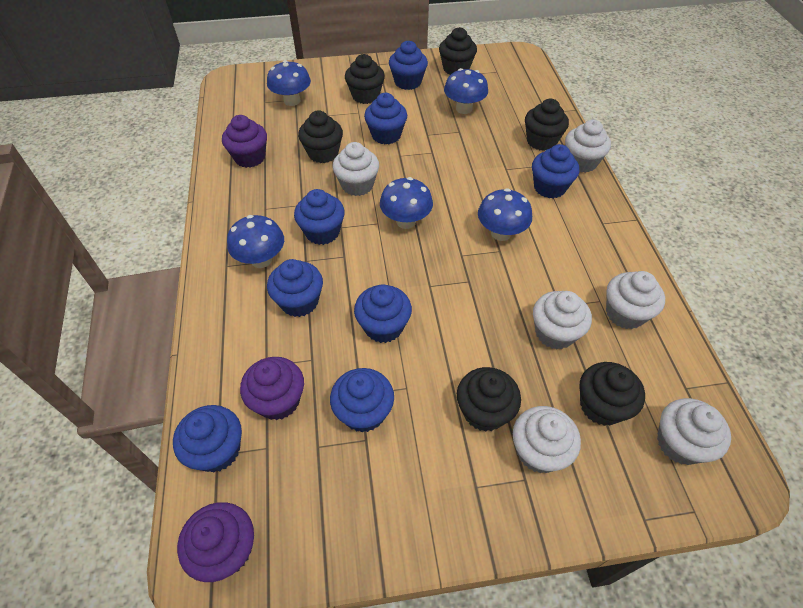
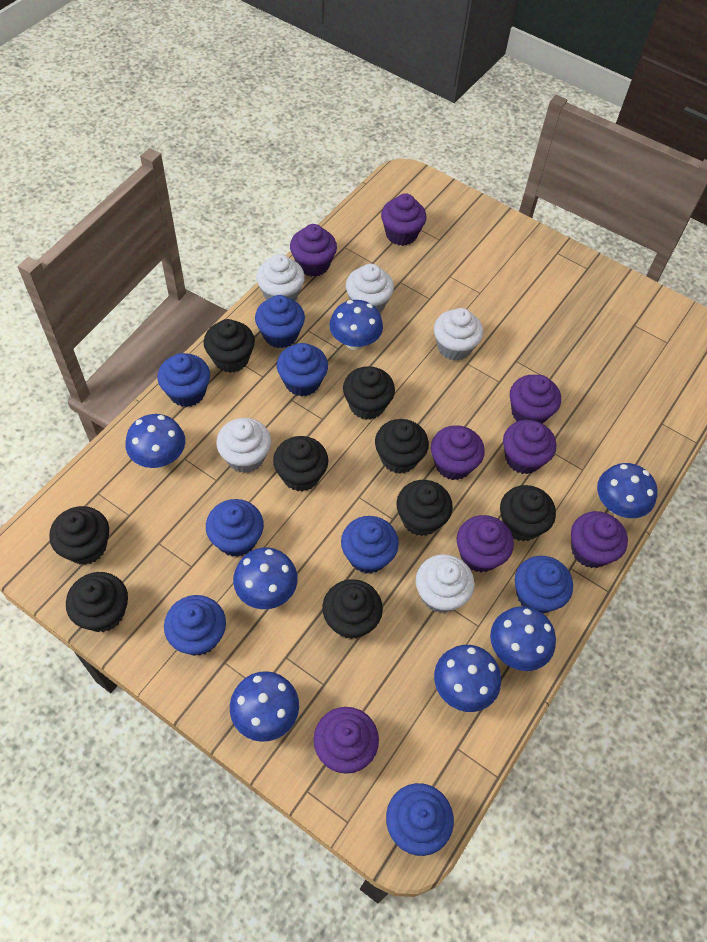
black cupcake: [298,110,343,163] [345,54,385,104] [439,27,477,75] [457,367,521,432] [525,99,569,151] [579,362,645,426] = 6 -> [49,506,109,565] [66,572,128,632] [204,319,255,373] [273,436,328,492] [322,579,383,639] [343,366,395,420] [375,419,429,474] [396,480,453,536] [500,485,556,542] = 9
blue mushroom: [227,215,284,268] [267,60,311,106] [380,177,433,229] [444,68,488,114] [478,188,532,241] = 5 -> [126,414,185,468] [230,671,299,742] [233,548,298,609] [329,300,383,350] [434,645,501,712] [490,606,556,671] [597,463,658,518] = 7
purple cupcake: [177,502,254,582] [222,115,267,168] [240,357,304,420] = 3 -> [290,224,337,277] [314,707,379,774] [381,193,427,246] [431,425,485,480] [457,515,514,573] [503,420,556,474] [510,375,561,424] [571,511,628,568] = 8
white cupcake: [333,142,379,196] [513,406,581,473] [533,291,592,349] [565,120,611,173] [606,271,665,329] [657,398,731,465] = 6 -> [216,418,271,473] [256,254,305,301] [346,264,394,313] [416,554,474,613] [434,308,483,361] = 5

